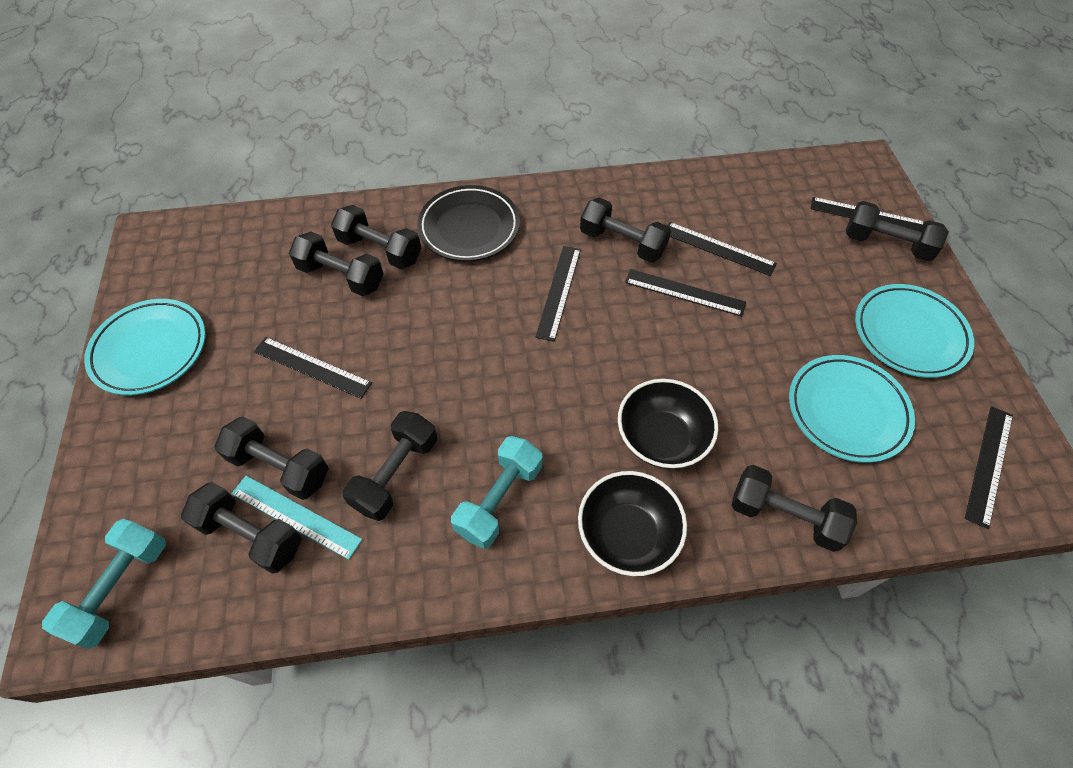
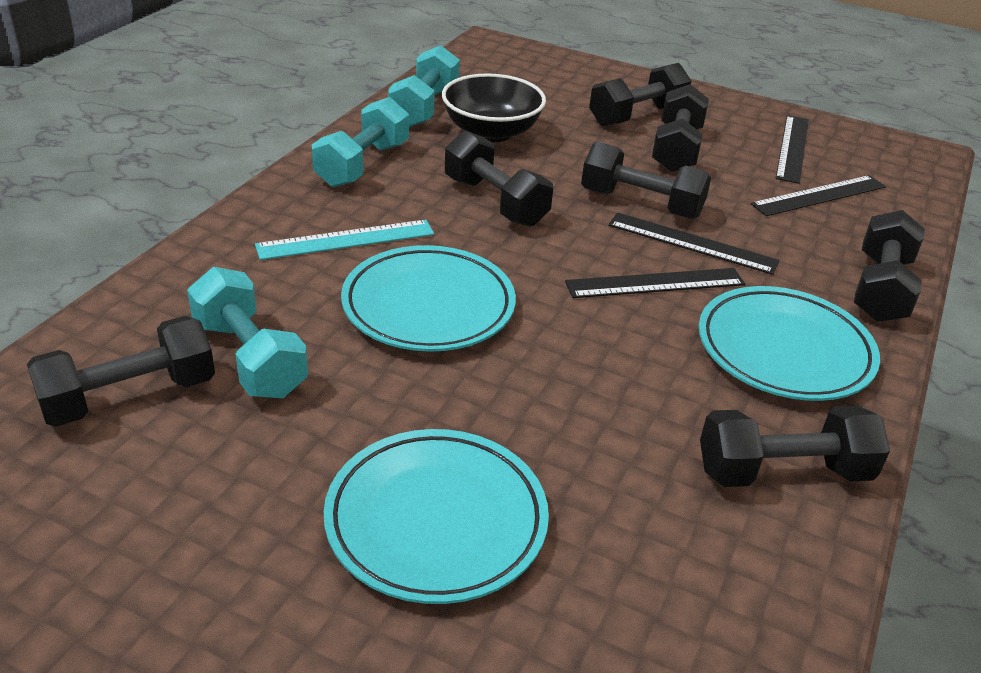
black bowl: [578,471,687,576] [618,379,718,469] = 2 -> [442,73,546,142] = 1
black dumbbell: [181,482,302,574] [214,416,329,500] [289,232,384,296] [331,205,422,269] [343,411,437,521] [580,198,671,262] [732,465,857,552] [846,201,949,261] = 8 -> [27,316,215,427] [445,130,553,227] [581,142,711,219] [589,63,691,126] [652,84,709,172] [700,406,890,487] [854,210,924,322] = 7
black plate: [417,185,520,262] = 1 -> none = 0
black ruler: [254,337,372,399] [536,246,581,342] [625,269,746,317] [667,222,777,276] [810,197,925,231] [965,406,1013,529] = 6 -> [565,268,745,298] [608,213,780,275] [751,175,886,216] [775,115,809,184] = 4
turquoise dumbbell: [42,519,166,649] [451,436,542,549] = 2 -> [187,267,308,398] [312,97,409,187] [388,45,460,127] = 3

